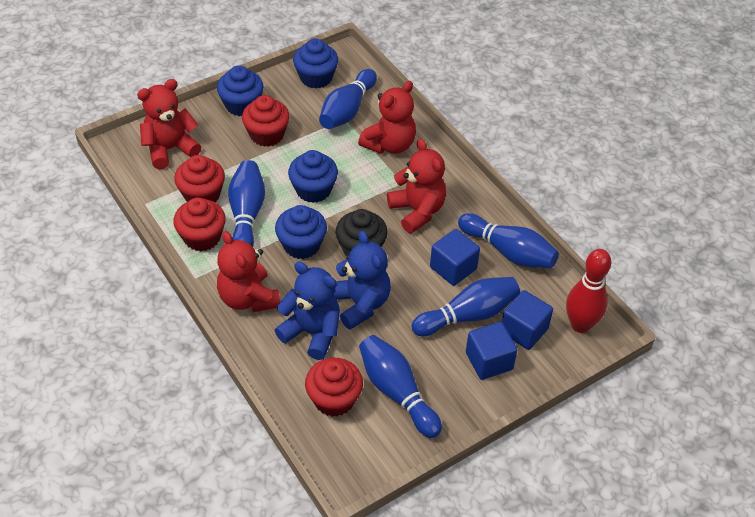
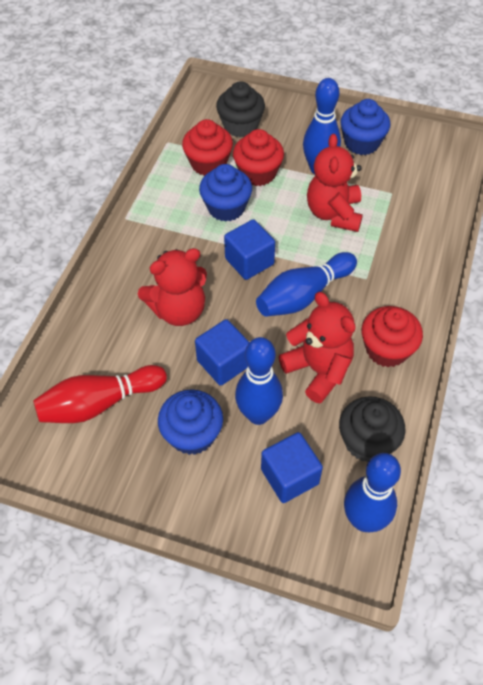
black cupcake: [336,209,388,256] = 1 -> [216,81,265,137] [339,396,405,462] = 2
blue bowling pin: [228,160,265,247] [319,69,377,129] [359,335,442,438] [412,277,520,336] [458,213,559,268] = 5 -> [235,337,283,425] [256,252,357,317] [303,78,341,174] [344,453,401,532] = 4
blue cupcake: [217,65,263,116] [275,205,327,259] [288,150,338,203] [293,38,338,89] = 4 -> [158,389,223,455] [199,164,252,222] [340,99,390,155] = 3
blue teddy bear: [275,262,340,360] [334,231,391,330] = 2 -> none = 0
red cupcake: [173,197,226,251] [174,155,225,202] [242,95,290,147] [305,358,363,417] = 4 -> [182,119,233,176] [233,129,284,186] [362,306,423,367] = 3
red teddy bear: [137,79,201,169] [217,231,280,312] [358,81,416,154] [387,139,446,234] = 4 -> [138,248,207,326] [279,292,356,404] [307,134,363,232] = 3

